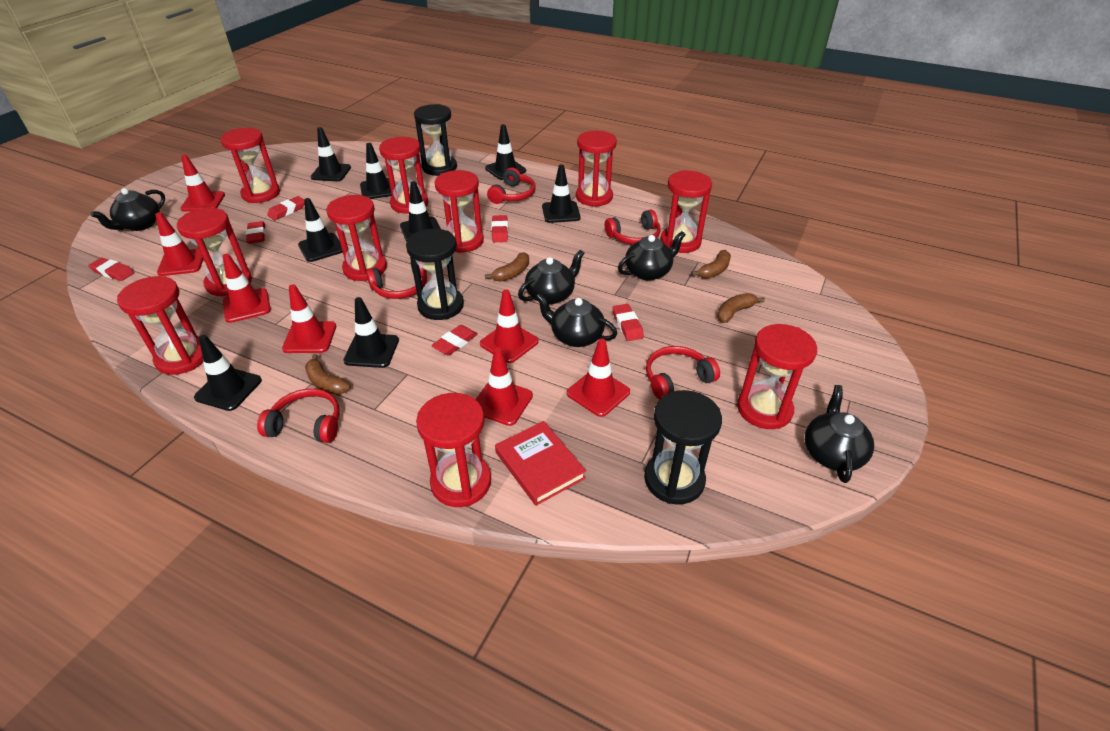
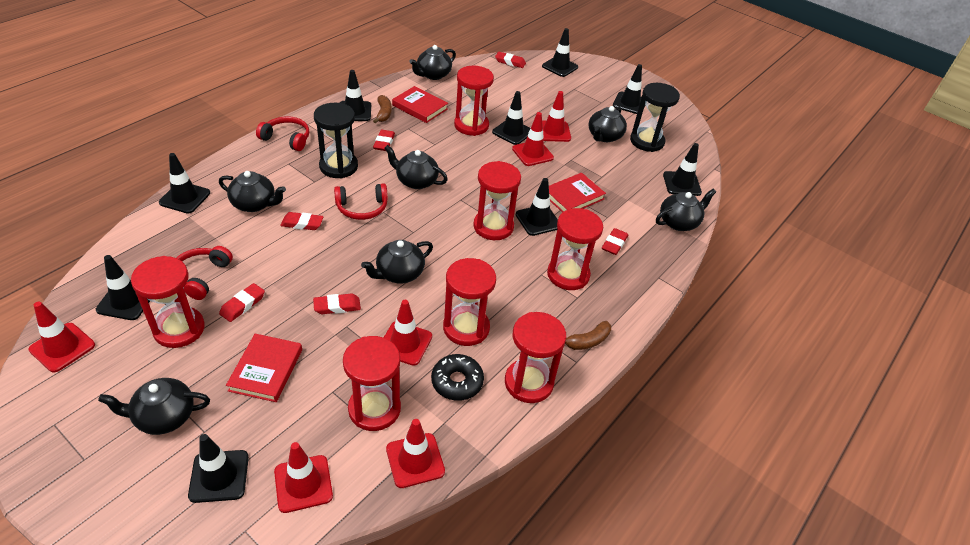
black donut: none = 0 -> [431,354,484,401] = 1
black hourglass: [406,229,464,320] [414,104,457,176] [644,390,722,505] = 3 -> [314,103,358,179] [630,83,680,152] = 2
black teapot: [90,188,165,231] [518,250,584,304] [535,293,617,347] [618,231,686,281] [805,385,874,483] = 5 -> [98,378,210,435] [219,171,286,212] [361,240,433,283] [384,145,448,189] [409,45,456,80] [588,106,627,142] [656,189,716,231] = 7
black traffic cone: [194,335,262,411] [298,198,343,262] [311,127,351,181] [343,297,399,368] [360,143,392,199] [400,181,441,242] [485,124,526,180] [542,164,581,223] = 8 -> [96,255,150,320] [159,153,210,214] [188,434,249,503] [340,70,371,121] [492,91,530,145] [516,178,558,236] [542,28,578,77] [613,64,645,114] [663,143,702,196] = 9
brown banana: [305,354,351,395] [485,252,529,282] [691,250,731,278] [717,293,765,323] = 4 -> [373,95,392,123] [565,321,611,350] = 2
red book: [495,421,586,506] = 1 -> [226,334,302,402] [392,86,448,123] [549,173,606,213] = 3
red headphones: [257,389,340,443] [366,264,427,299] [487,168,535,204] [605,210,661,245] [646,346,720,399] = 5 -> [176,246,233,300] [256,116,309,151] [334,183,388,220] = 3
red hourglass: [117,276,203,375] [177,208,252,297] [221,128,280,203] [326,195,387,281] [379,137,428,214] [416,393,491,507] [435,170,484,253] [576,131,617,207] [660,170,712,253] [737,324,817,429] = 10 -> [131,256,205,348] [343,336,401,431] [443,258,496,346] [454,66,494,136] [473,161,521,240] [505,312,566,403] [547,208,603,290] = 7
red traffic cone: [155,212,203,276] [180,155,225,212] [222,254,271,323] [282,284,336,353] [475,348,533,426] [480,289,539,363] [567,338,630,417] = 7 -> [29,301,95,373] [274,442,333,513] [384,300,432,366] [386,419,445,488] [512,112,554,166] [542,91,571,142] = 6

